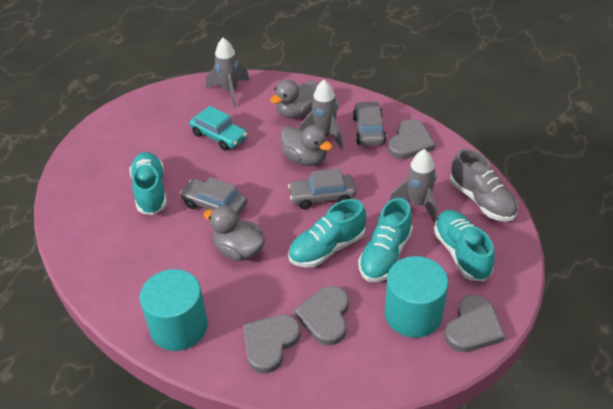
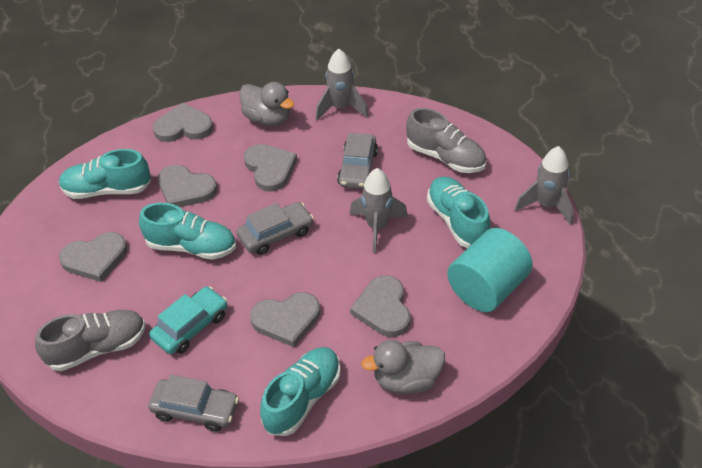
grey duck: [203,205,265,261] [270,79,318,119] [281,125,333,166] = 3 -> [239,82,294,126] [361,340,445,394] = 2
grey heart: [243,315,301,373] [294,286,349,345] [388,119,435,159] [445,295,505,352] = 4 -> [59,232,127,282] [153,103,213,142] [158,164,217,207] [244,144,297,192] [250,292,320,347] [350,276,410,337] = 6
grey shoe: [450,149,518,221] = 1 -> [35,310,146,371] [406,108,487,173] = 2
turquoise cylinder: [140,269,208,351] [385,256,448,338] = 2 -> [447,228,533,312] = 1

